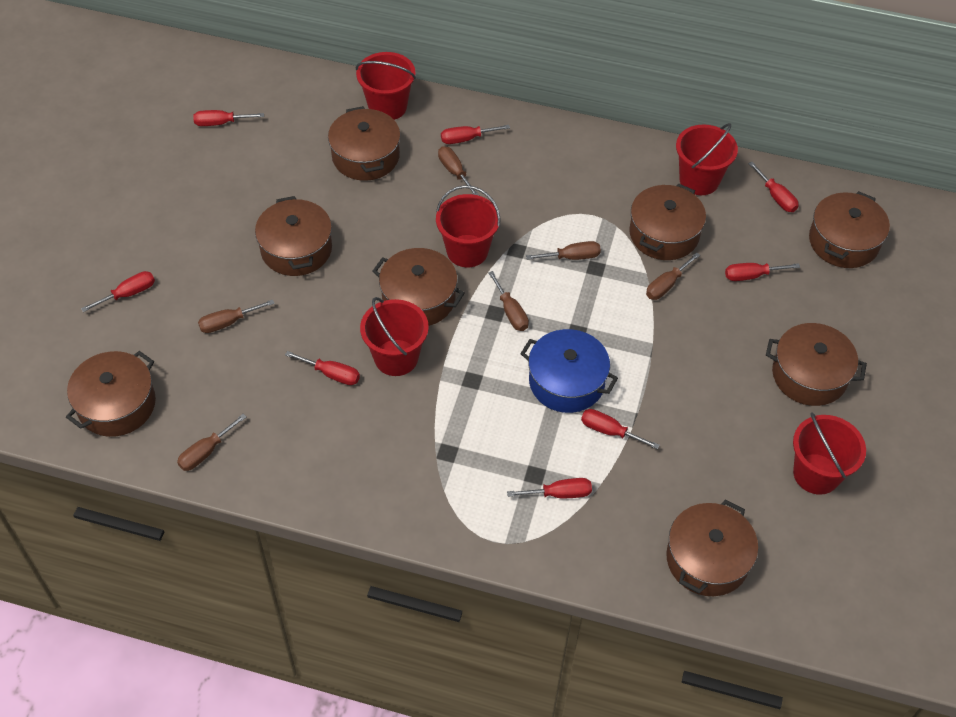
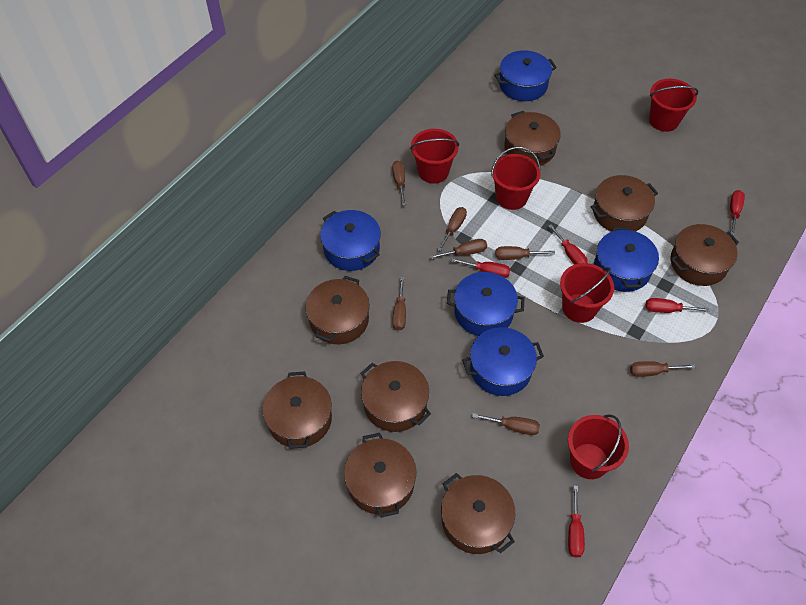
blue pot: [520,329,618,413] = 1 -> [320,210,381,271] [447,272,524,336] [462,327,544,396] [494,50,557,101] [594,227,659,292] = 5
brown screwdriver: [177,414,246,471] [198,299,275,333] [438,146,479,196] [488,271,529,331] [526,241,601,260] [646,252,700,300] = 6 -> [392,161,406,205] [393,277,406,331] [430,239,487,259] [437,207,467,251] [472,413,540,435] [495,246,555,260] [630,361,696,377] = 7
red screwdriver: [81,271,155,312] [193,110,264,126] [285,351,360,385] [441,125,510,144] [507,478,592,498] [581,409,660,449] [725,263,800,281] [748,162,799,212] = 8 -> [451,258,510,278] [548,224,588,265] [568,485,585,557] [645,298,709,313] [730,190,745,235] = 5

